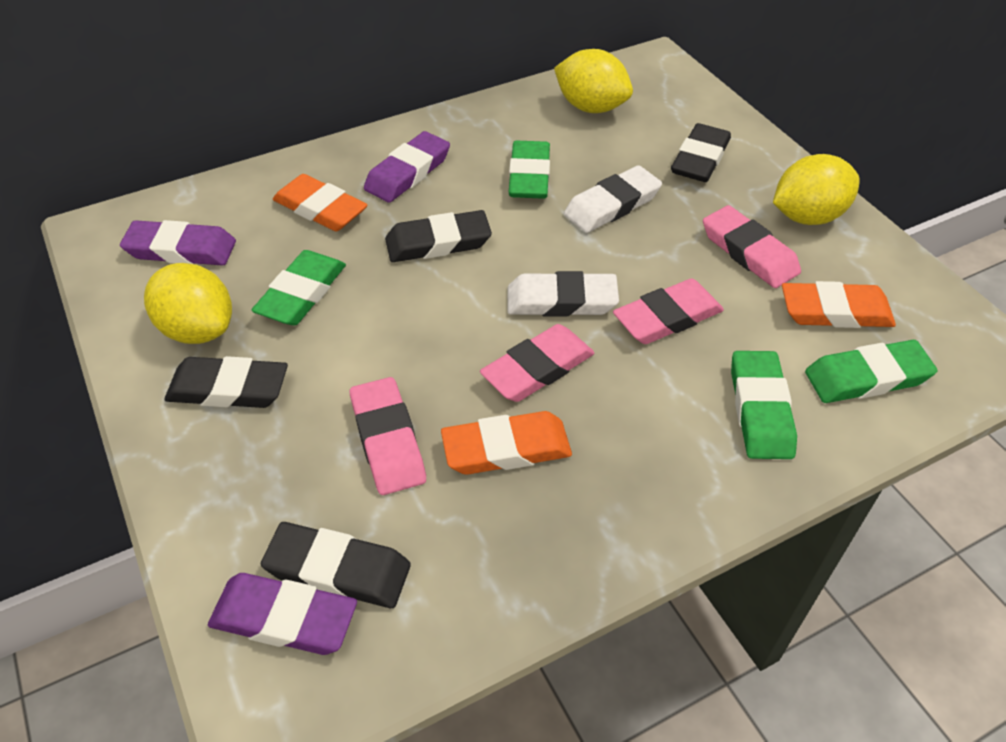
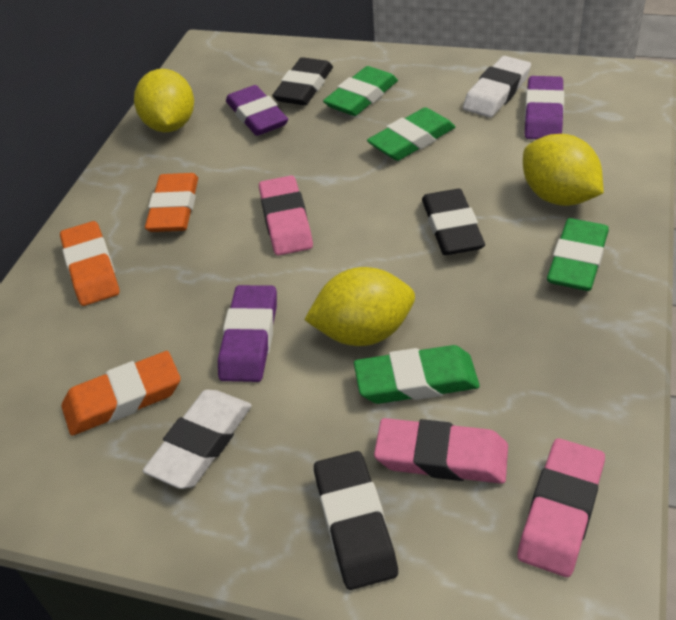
black eraser: [164,356,288,408] [261,522,411,608] [385,210,492,262] [671,123,731,182] = 4 -> [272,57,333,105] [314,451,398,590] [422,189,485,255] = 3
pink eraser: [350,377,426,495] [480,324,595,402] [613,278,724,344] [703,205,801,288] = 4 -> [259,175,313,256] [374,418,508,484] [518,438,605,577] = 3

